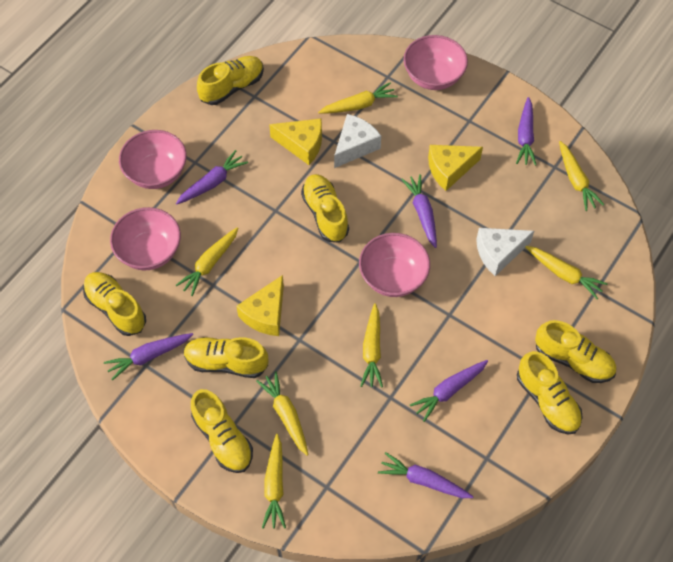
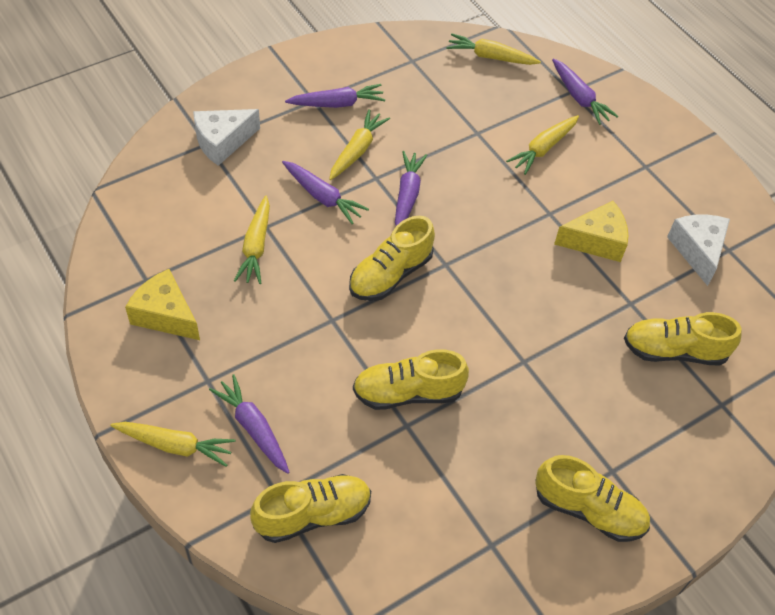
pink bowl: [110,207,181,270] [119,130,187,189] [359,233,430,297] [403,35,468,90] = 4 -> none = 0
purple carrot: [104,333,194,381] [176,150,248,204] [378,452,474,498] [401,174,437,248] [410,360,488,422] [516,97,536,166] = 6 -> [209,374,290,474] [282,161,369,224] [285,84,385,108] [395,151,427,226] [552,59,618,125] = 5
yellow carrot: [176,227,238,296] [256,371,308,456] [262,434,286,529] [318,82,398,114] [360,303,383,388] [525,246,608,299] [559,141,604,211] = 7 -> [110,422,235,467] [234,196,270,284] [329,109,390,180] [446,33,541,65] [506,115,579,175] = 5
yellow cheese: [236,275,284,336] [269,119,322,165] [428,145,483,191] = 3 -> [125,269,200,340] [554,201,629,262] = 2
yellow shoe: [83,272,146,336] [184,337,268,378] [191,389,253,473] [197,56,264,105] [301,174,349,243] [517,351,583,434] [535,320,616,383] = 7 -> [250,474,371,543] [349,216,435,301] [353,349,469,410] [535,455,650,542] [624,312,742,366] = 5

